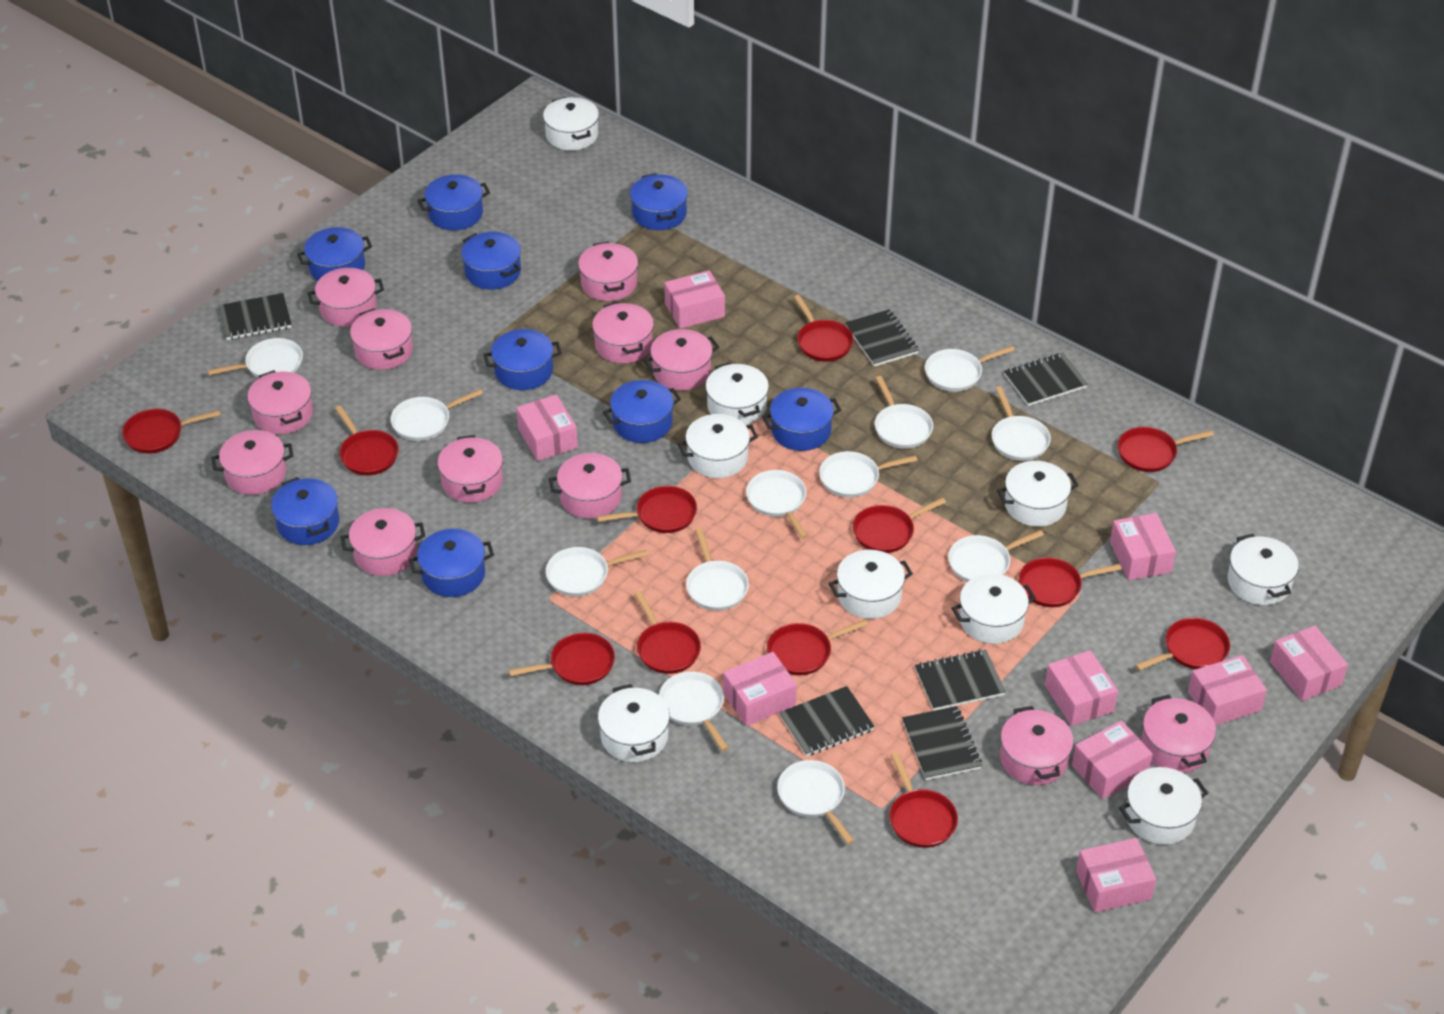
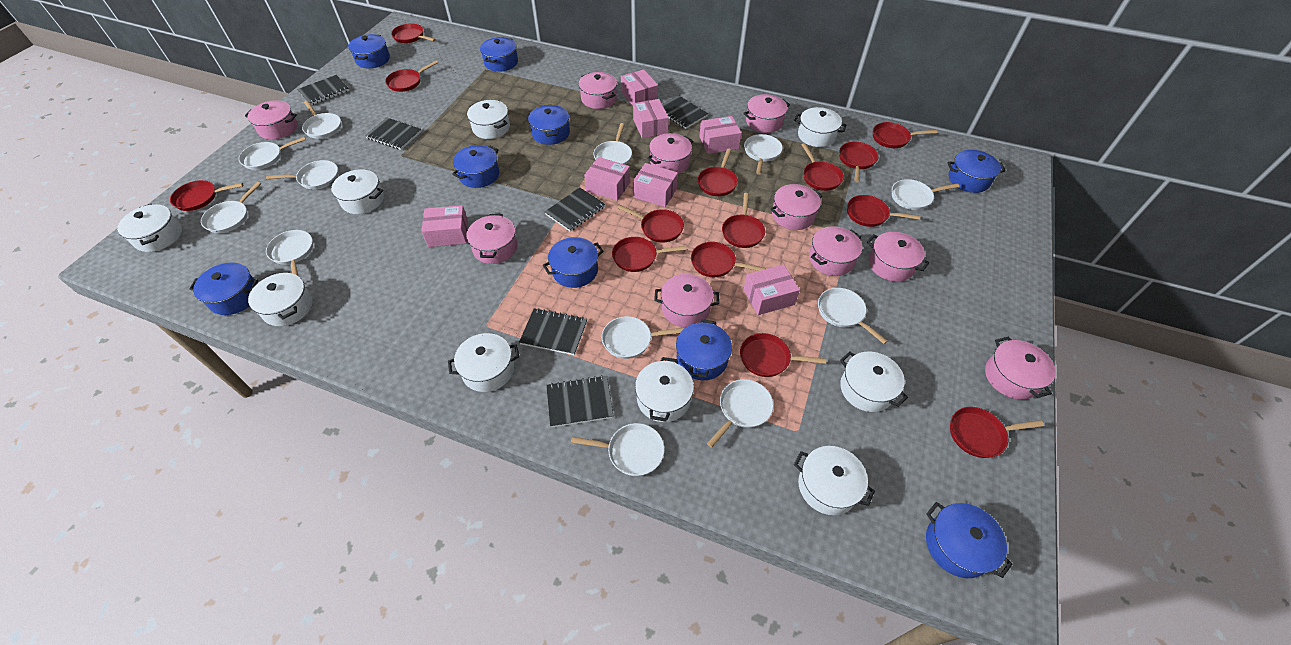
pink box: [516,394,578,461] [664,270,725,329] [723,652,797,726] [1045,650,1118,726] [1072,720,1153,799] [1076,838,1156,913] [1110,513,1176,580] [1188,655,1267,726] [1270,626,1348,701] = 9 -> [422,205,468,247] [584,157,630,201] [621,69,658,105] [633,99,669,138] [633,163,678,207] [699,116,742,154] [744,264,800,315] = 7
pink pot: [211,430,293,495] [247,370,313,434] [308,268,384,327] [341,508,425,576] [350,309,413,370] [438,435,503,503] [549,453,631,519] [578,241,638,301] [592,302,654,364] [644,329,719,390] [1000,706,1074,785] [1141,695,1216,773] = 12 -> [245,100,298,140] [466,214,518,264] [579,72,617,109] [647,133,693,174] [654,274,719,327] [743,94,790,133] [770,184,822,230] [809,226,862,276] [867,232,929,282] [985,336,1056,400] = 10
red pan: [122,409,221,454] [335,406,399,475] [509,633,615,685] [597,486,697,533] [635,591,701,674] [767,619,868,675] [794,295,854,362] [853,497,946,553] [889,752,958,848] [1019,557,1122,607] [1118,427,1214,472] [1135,618,1230,671] = 12 -> [170,180,243,211] [385,61,438,92] [391,24,436,43] [612,237,687,272] [617,205,684,243] [691,242,766,277] [698,148,738,196] [722,193,765,248] [740,333,826,377] [801,143,844,191] [839,142,878,183] [847,195,921,227] [873,122,937,148] [950,407,1044,458] = 14

